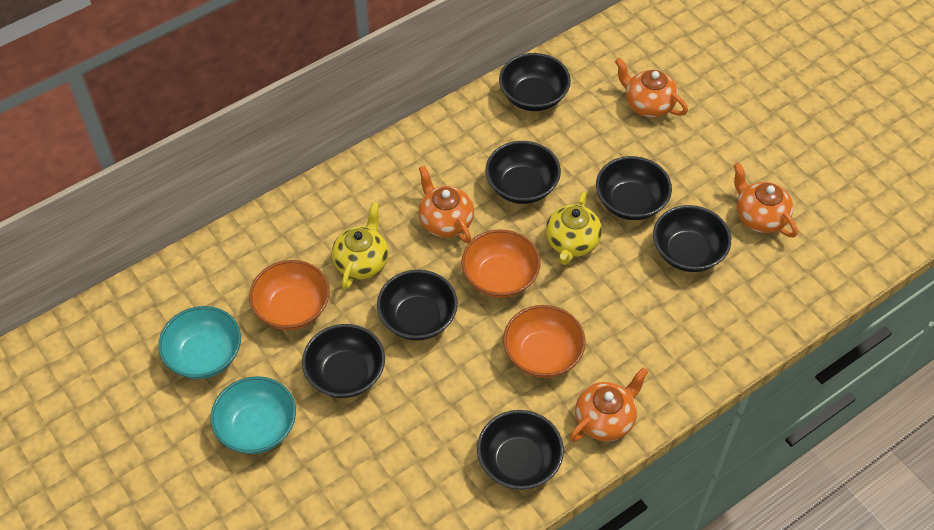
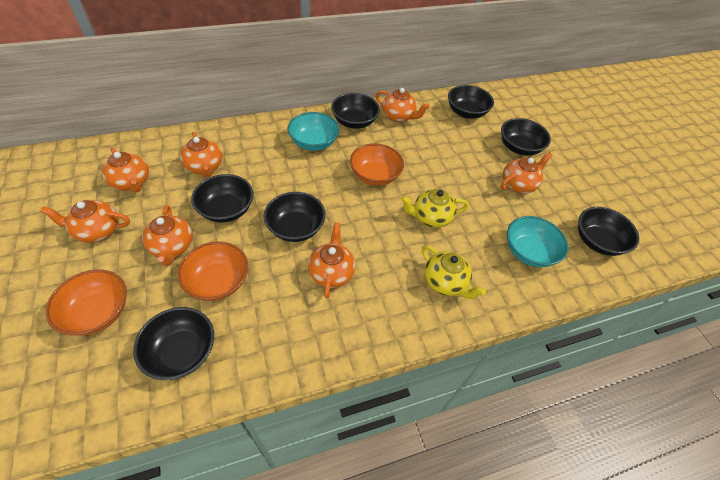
orange teapot: [419,166,474,243] [570,368,648,442] [615,58,688,118] [733,163,798,238] = 4 -> [40,200,130,243] [102,148,149,193] [142,205,193,266] [180,132,223,178] [308,222,355,299] [375,88,430,122] [500,152,552,193] = 7

